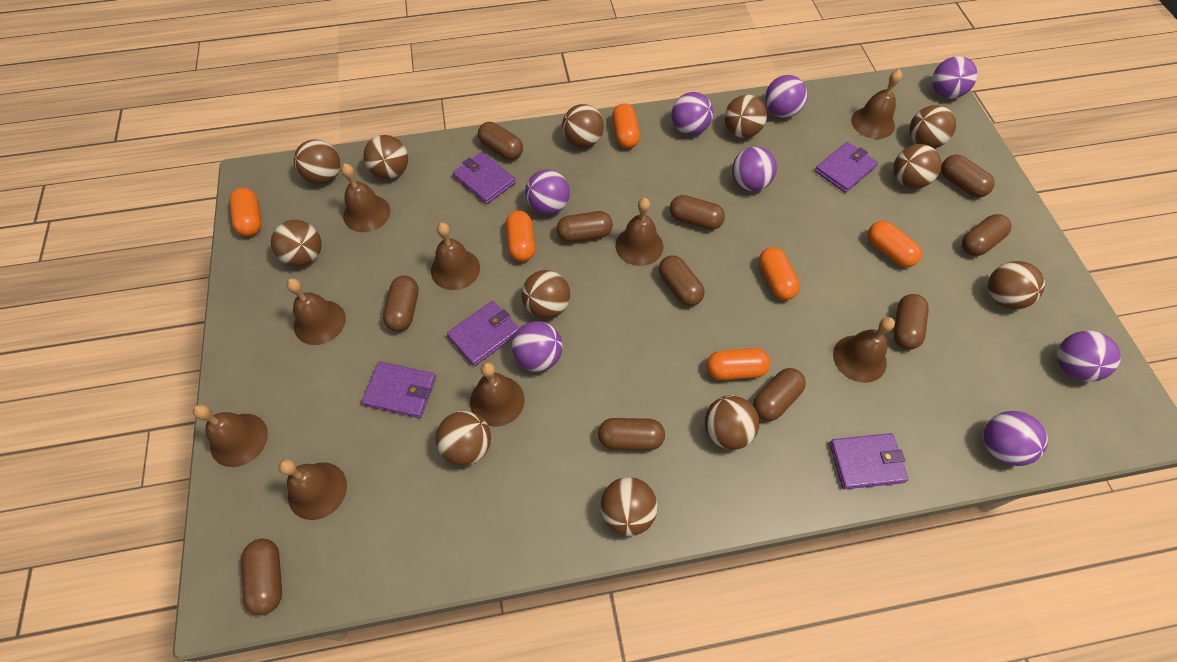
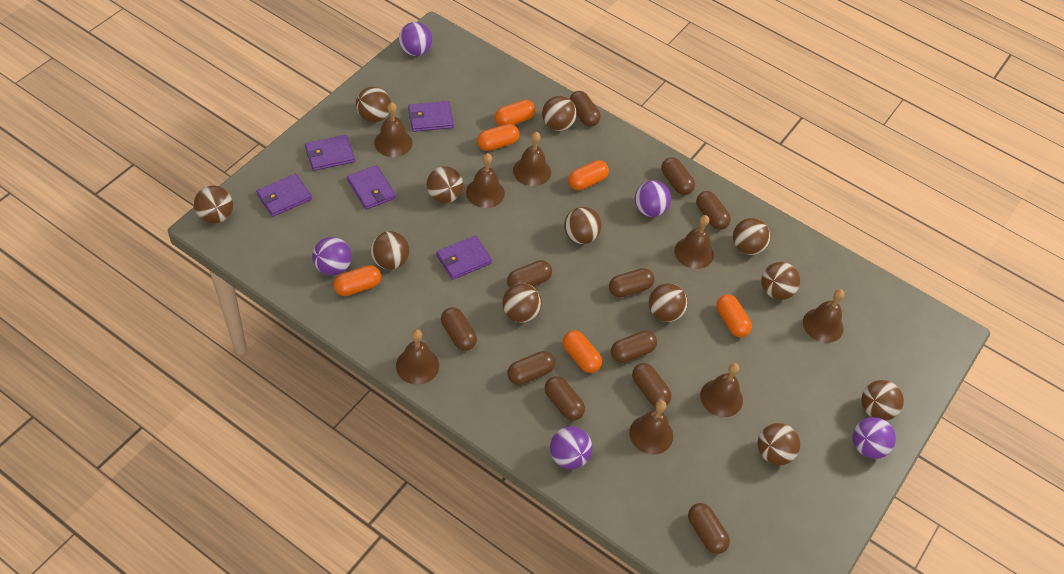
brown bell: [193,404,268,467] [279,459,347,520] [286,278,346,345] [341,164,390,232] [431,222,480,290] [470,362,524,427] [615,198,663,266] [833,317,895,383] [851,69,902,139] = 9 -> [374,102,412,157] [396,329,439,385] [466,153,505,208] [513,132,551,186] [629,400,673,454] [674,215,714,269] [700,363,743,417] [803,289,844,343] = 8
purple ball: [512,321,563,372] [525,170,570,215] [671,92,713,135] [732,146,777,191] [765,75,807,118] [932,56,977,99] [983,411,1048,466] [1057,331,1121,382] = 8 -> [312,237,352,276] [399,22,432,56] [550,426,593,469] [635,180,671,217] [853,417,896,459] = 5

